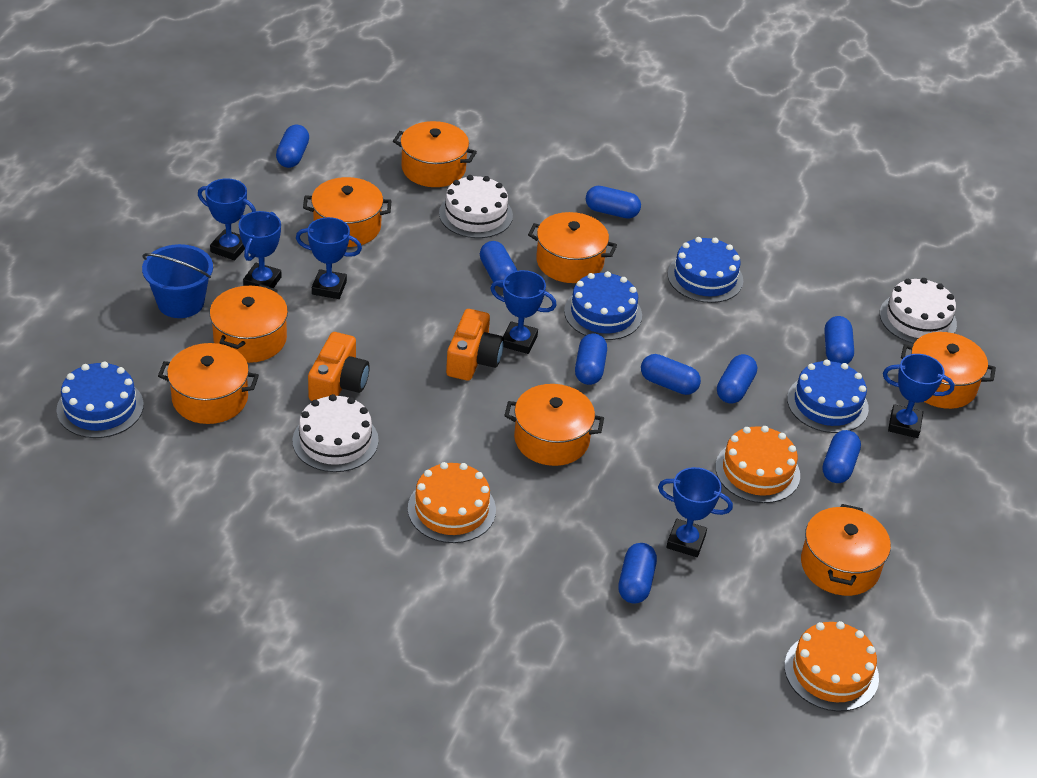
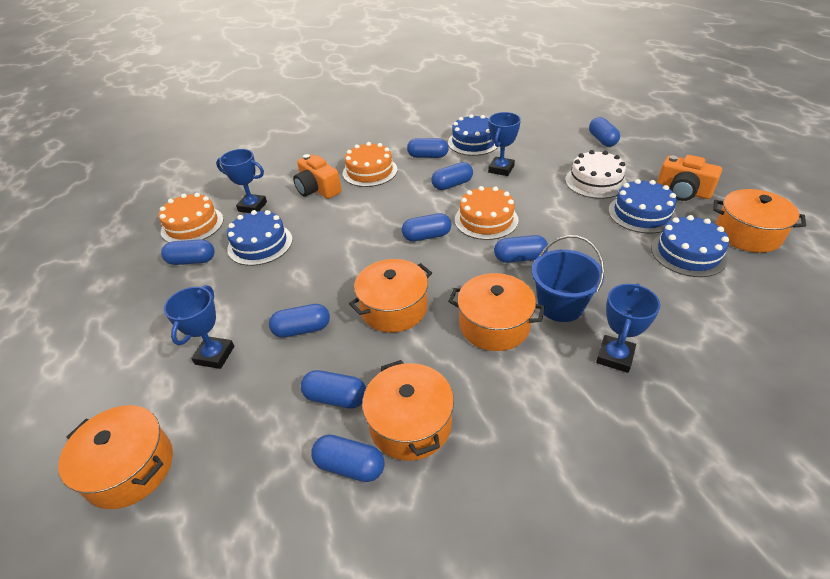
blue trophy: [198,178,256,260] [239,211,282,288] [296,217,362,299] [490,270,557,354] [658,467,733,557] [883,354,955,438] = 6 -> [164,285,234,369] [216,149,267,213] [488,112,521,176] [596,283,660,373] = 4
orange pot: [158,343,259,424] [210,285,288,363] [303,177,391,247] [393,121,477,187] [504,384,604,466] [528,212,617,283] [801,504,891,596] [901,332,996,409] = 8 -> [58,405,173,509] [349,259,432,332] [362,360,454,461] [448,273,545,351] [713,189,806,253] = 5
white cake: [292,394,379,472] [439,175,513,238] [880,278,957,344] = 3 -> [565,150,627,199] = 1

